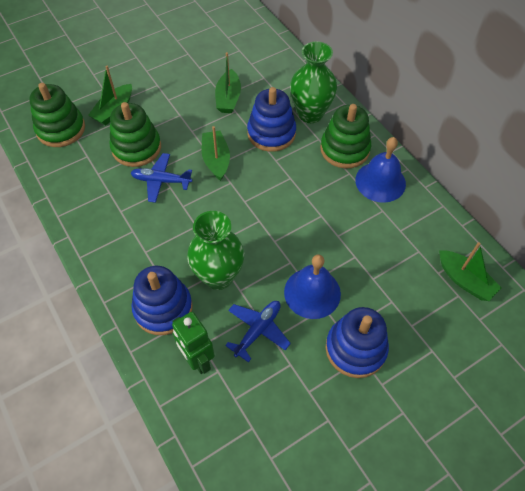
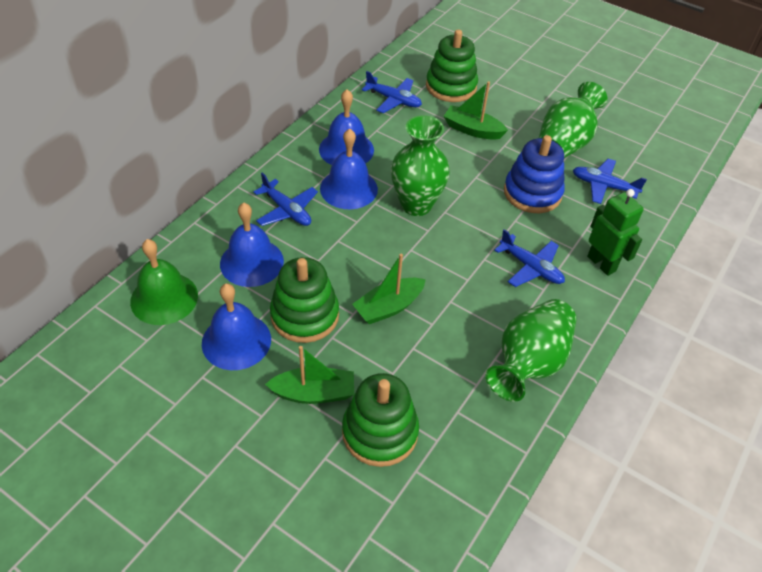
blue bell: [284,254,341,319] [355,137,406,203] = 2 -> [202,283,271,370] [220,203,284,287] [319,89,374,165] [320,128,378,209] = 4
blue plane: [131,153,192,203] [225,301,291,362] = 2 -> [253,173,318,226] [362,71,422,113] [494,229,565,287] [573,159,647,204] = 4
blue stacking toy: [132,266,193,335] [247,87,296,152] [326,307,389,378] = 3 -> [504,135,565,213] = 1
green bell: none = 0 -> [130,239,198,325] = 1
green boat: [88,66,132,126] [202,126,230,181] [215,52,241,113] [439,242,501,301] = 4 -> [265,346,354,404] [352,254,426,324] [444,81,508,140] = 3
green vase: [187,211,244,290] [290,41,337,123] = 2 -> [391,115,450,216] [485,299,577,402] [539,82,607,158] = 3

